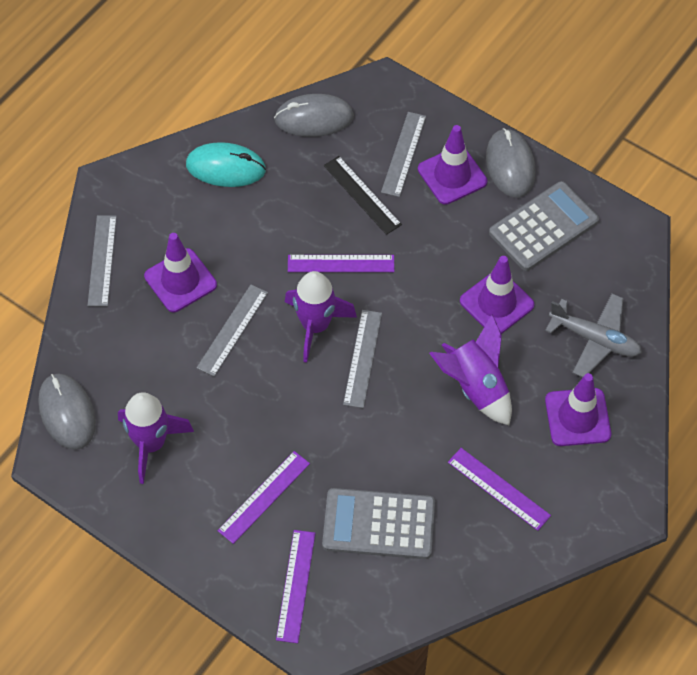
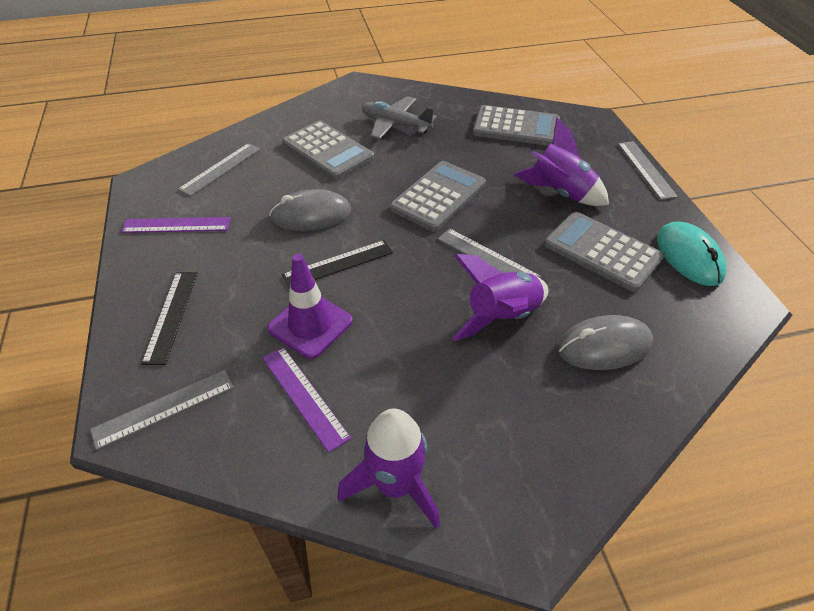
black ruler: [324,156,402,235] = 1 -> [141,272,197,365] [282,240,393,289] = 2
grey calculator: [322,488,435,559] [489,181,599,271] = 2 -> [282,120,374,180] [390,161,486,232] [473,105,560,146] [544,212,664,292] = 4
grey mouse: [38,374,96,450] [274,94,354,137] [486,128,535,198] = 3 -> [269,189,351,231] [557,315,653,370] = 2
purple ruler: [217,451,310,544] [276,530,315,643] [288,255,394,272] [448,448,551,531] = 4 -> [121,217,231,233] [262,347,351,453] = 2
purple traffic cone: [144,233,217,312] [418,125,487,205] [460,256,535,334] [545,373,611,446] = 4 -> [267,254,353,359] = 1

